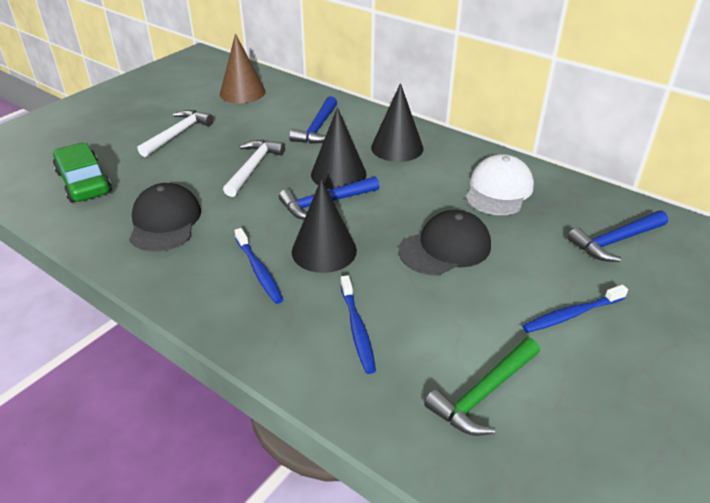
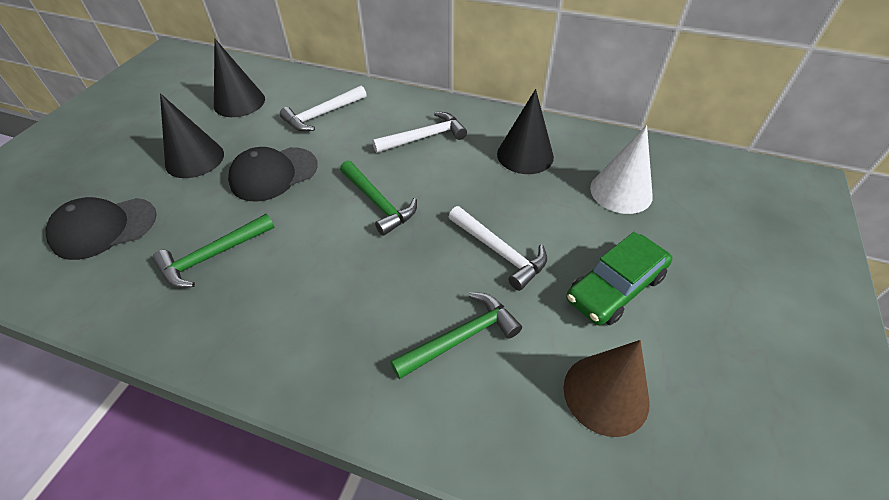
blue hammer: [279,176,379,220] [289,96,337,144] [568,211,668,262] = 3 -> none = 0
blue toothbrush: [234,228,283,304] [340,275,376,374] [522,285,628,333] = 3 -> none = 0
green hammer: [424,338,540,436] = 1 -> [152,214,275,288] [340,161,417,236] [390,292,522,379] = 3
white cap: [465,154,534,215] = 1 -> none = 0
white cone: none = 0 -> [590,125,653,214] = 1
white hammer: [138,110,214,157] [223,140,285,197] = 2 -> [280,85,367,132] [372,112,467,153] [449,206,547,291] = 3

